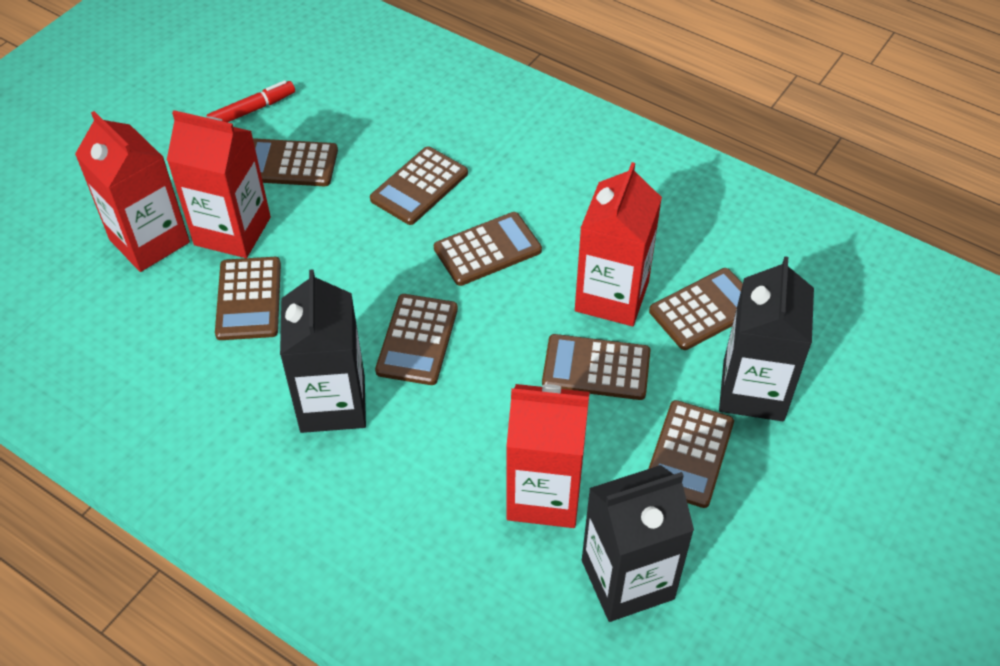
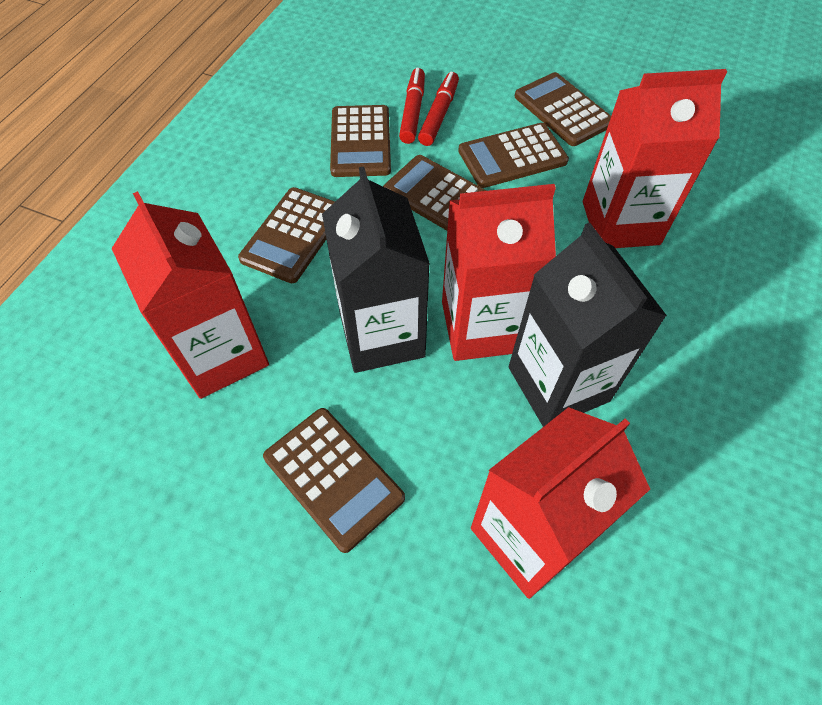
black carton: [280,269,366,433] [582,465,694,622] [719,256,814,421] = 3 -> [322,167,430,373] [508,223,667,427] = 2
brown calculator: [215,257,281,340] [253,138,338,186] [370,146,468,225] [375,294,458,385] [434,212,542,286] [542,334,651,400] [648,400,734,508] [649,268,743,350] = 8 -> [238,187,335,283] [263,408,405,553] [330,105,391,177] [383,155,487,231] [458,123,569,188] [515,72,611,146] = 6
red marker: [206,80,295,122] = 1 -> [399,68,425,144] [418,72,459,146] = 2

